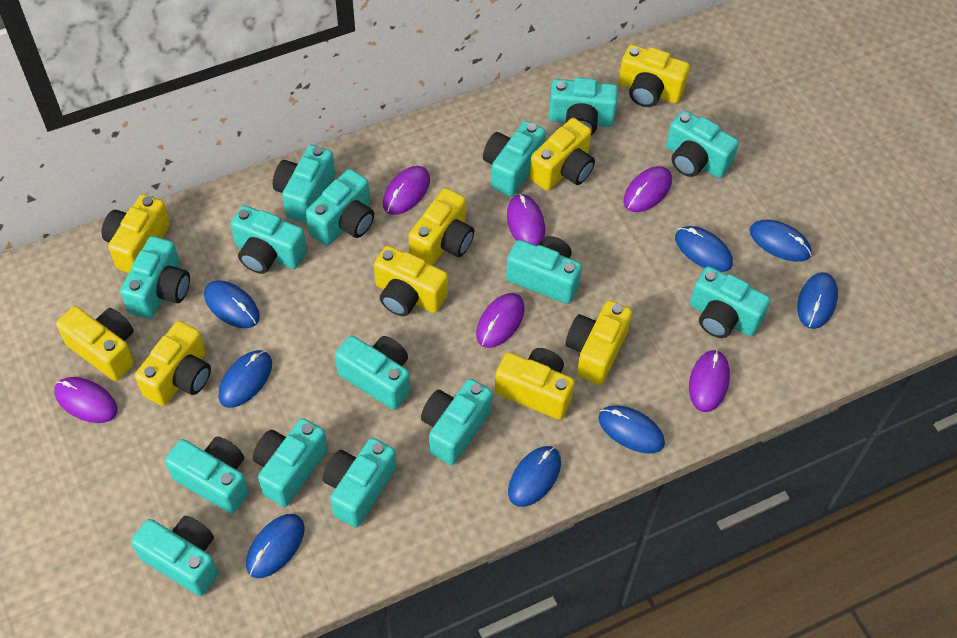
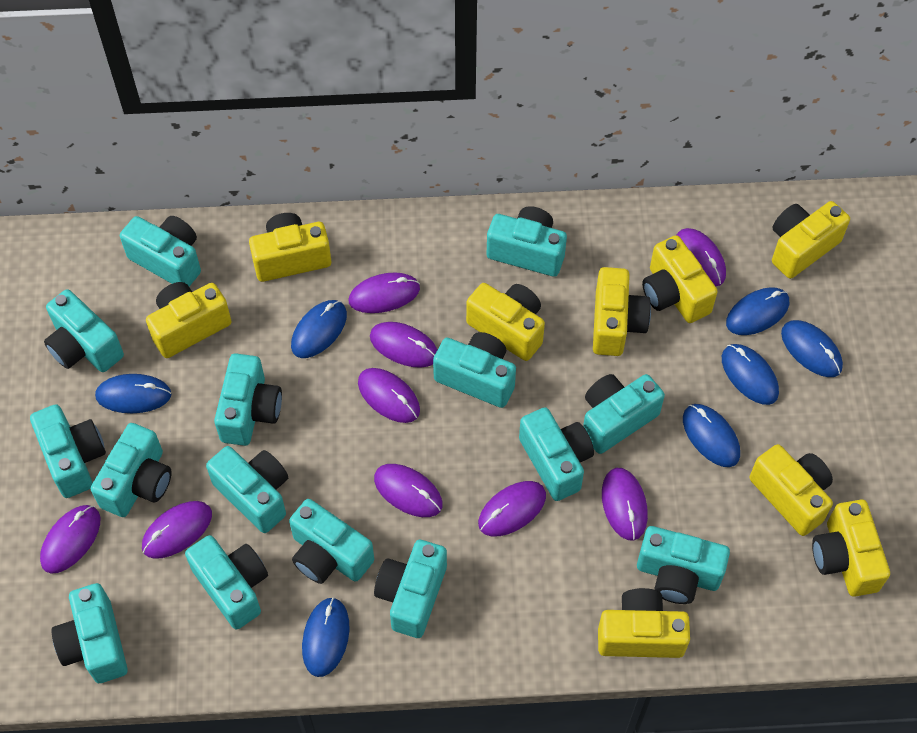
blue mouse: [204,280,260,328] [219,350,272,408] [246,514,305,578] [508,446,561,507] [598,405,665,454] [675,226,733,272] [749,220,812,262] [797,272,838,329] = 8 -> [95,374,172,413] [291,300,347,358] [302,597,349,677] [683,404,740,467] [722,344,779,405] [726,287,789,335] [781,320,843,377] = 7
purple mouse: [54,377,117,423] [383,166,430,215] [476,293,525,348] [507,193,545,246] [623,166,672,212] [689,350,730,412] = 6 -> [40,505,100,574] [142,501,212,559] [349,272,420,313] [358,368,420,423] [370,322,437,368] [374,464,443,517] [478,481,546,536] [602,468,648,541] [677,228,726,286] = 9

